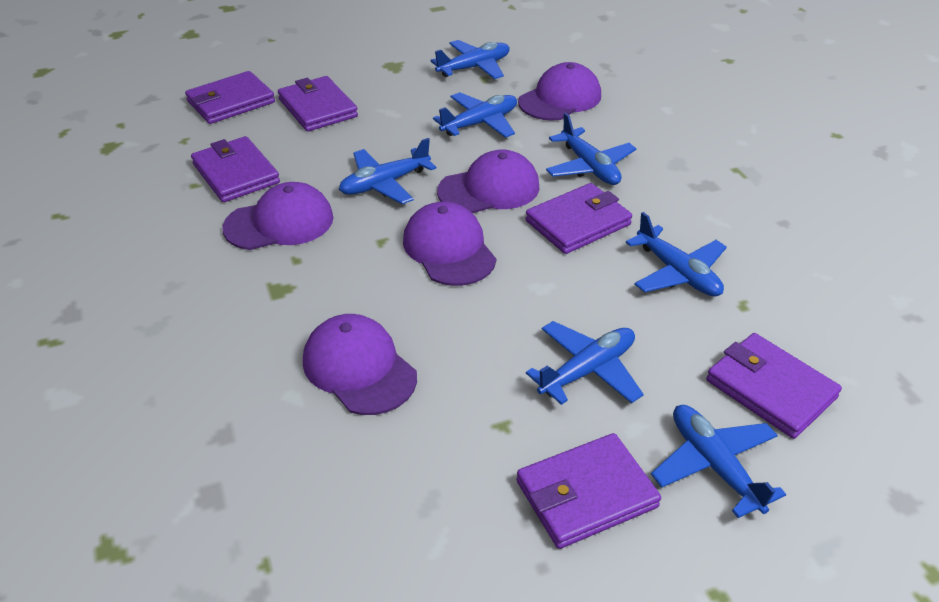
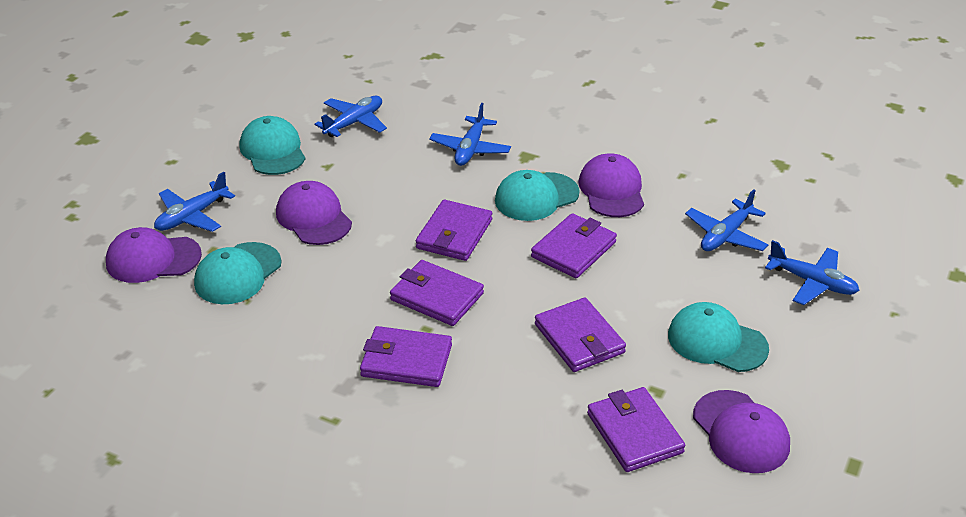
blue plane: [339,138,436,204] [430,40,510,79] [433,92,517,138] [526,321,644,405] [546,113,637,185] [626,212,727,297] [651,405,786,518] = 7 -> [154,172,235,232] [315,96,387,137] [429,103,511,166] [685,189,769,251] [765,240,860,305] = 5
purple cap: [222,182,333,250] [303,314,417,415] [403,202,496,286] [437,150,540,213] [518,62,601,121] = 5 -> [106,227,202,283] [276,181,352,245] [579,153,644,217] [693,390,790,473] = 4
turquoise cap: none = 0 -> [194,242,281,304] [240,116,305,175] [495,170,580,221] [668,302,769,372] = 4

